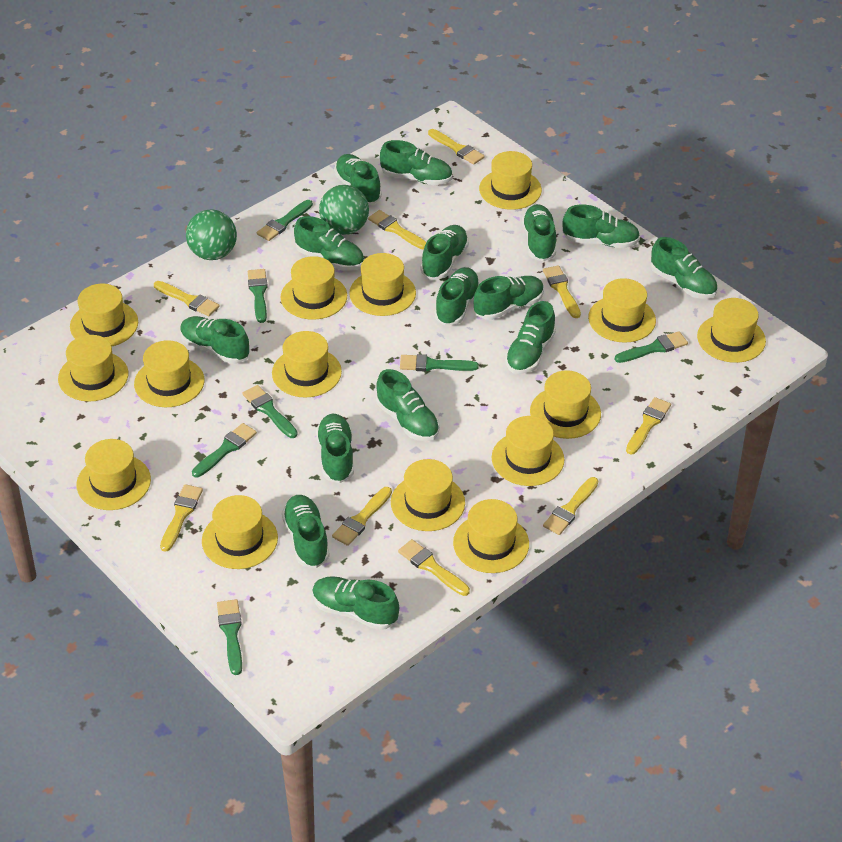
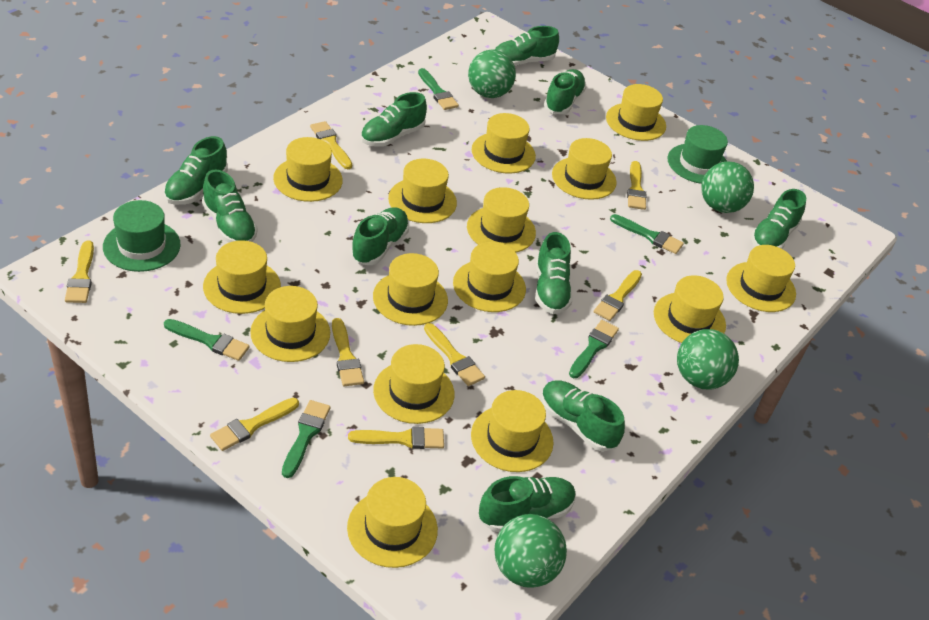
green ball: [186,209,237,260] [319,185,369,235] = 2 -> [468,50,516,98] [494,514,567,588] [677,329,739,389] [701,161,754,213] = 4
green brush: [192,423,257,477] [217,599,242,675] [242,385,298,438] [248,269,268,323] [257,200,313,241] [400,354,479,372] [614,331,688,363] = 7 -> [164,319,250,361] [282,400,330,478] [418,68,459,110] [569,320,619,378] [610,214,684,254] = 5
green hat: none = 0 -> [103,200,180,272] [668,125,728,184] = 2
green shoe: [180,316,250,364] [282,495,330,568] [294,216,364,271] [312,576,399,630] [316,414,354,483] [334,154,382,204] [376,369,440,441] [380,140,452,185] [421,225,469,279] [434,267,480,326] [474,276,544,320] [505,301,556,374] [522,204,556,261] [563,204,640,248] [651,237,717,299] = 15 -> [164,136,228,205] [202,170,258,243] [351,207,409,265] [361,92,427,147] [479,476,576,532] [495,26,559,66] [535,232,572,314] [541,381,625,452] [544,69,586,114] [751,189,806,249] = 10
yellow brush: [154,281,220,316] [160,484,203,552] [332,487,392,546] [368,210,426,250] [398,539,470,596] [428,129,485,165] [543,265,581,318] [543,477,598,535] [626,397,671,455] = 9 -> [65,241,94,303] [210,398,299,451] [310,121,352,169] [332,318,364,386] [348,426,444,449] [424,323,485,386] [594,270,642,321] [627,161,647,210] = 8

